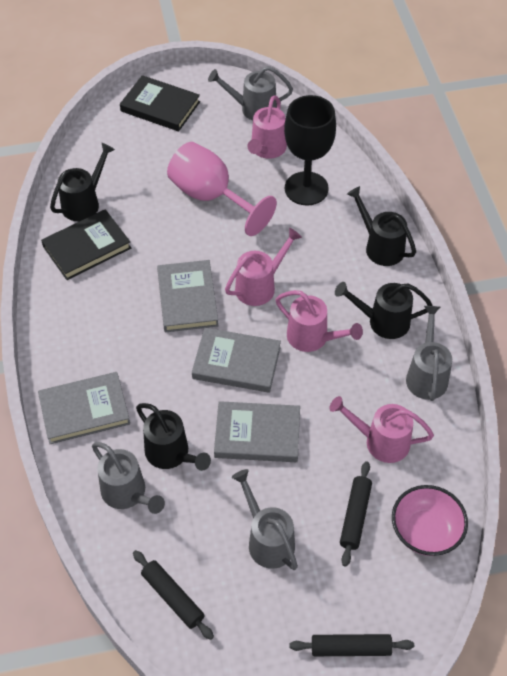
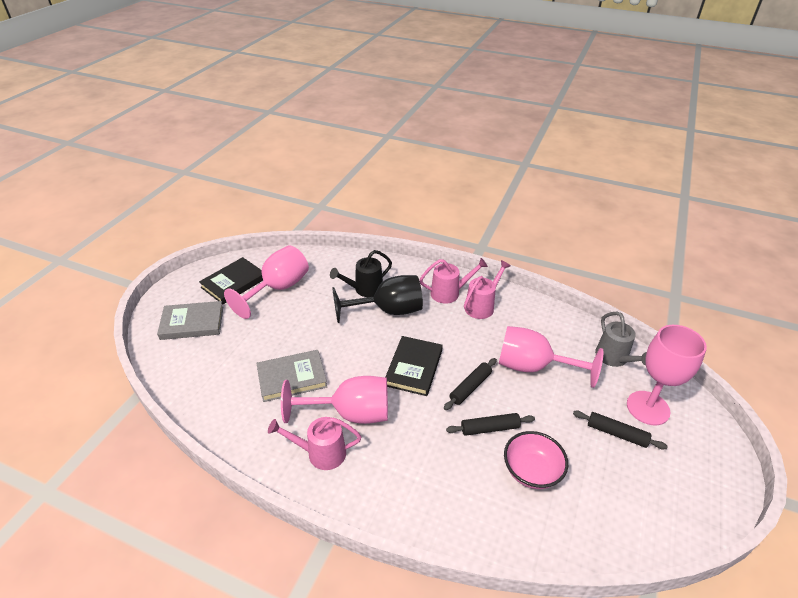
black watering can: [50,143,115,221] [136,403,211,471] [335,282,433,339] [347,186,416,266] = 4 -> [330,250,392,297] = 1
grey book: [38,372,130,444] [157,260,219,332] [192,328,281,393] [214,401,300,462] = 4 -> [157,301,223,340] [256,350,327,402] = 2
grey watering can: [92,442,165,514] [208,66,293,120] [232,469,298,570] [406,306,452,401] = 4 -> [595,312,647,367] = 1
pink goblet: [167,142,277,236] = 1 -> [224,245,309,319] [281,376,388,424] [499,326,603,388] [627,325,707,425] = 4
pink watering can: [225,228,302,306] [248,95,287,159] [276,290,363,352] [329,396,434,463] = 4 -> [268,417,362,470] [419,258,488,304] [464,260,511,319] = 3

